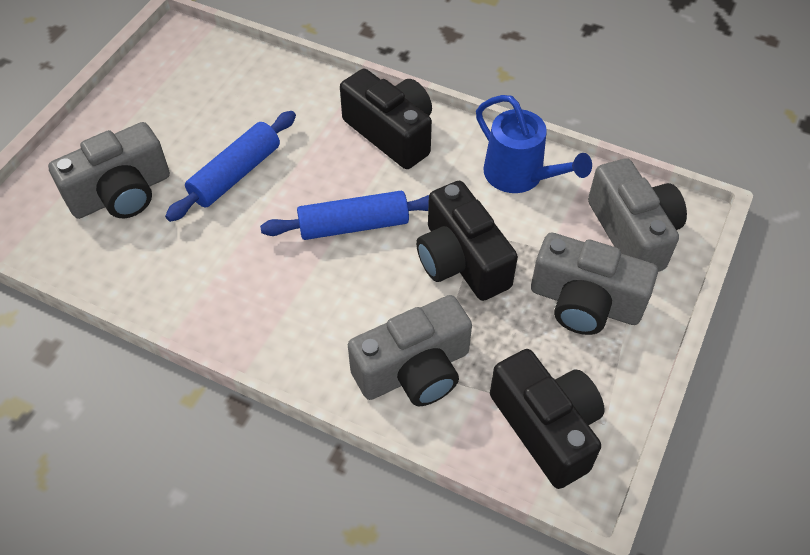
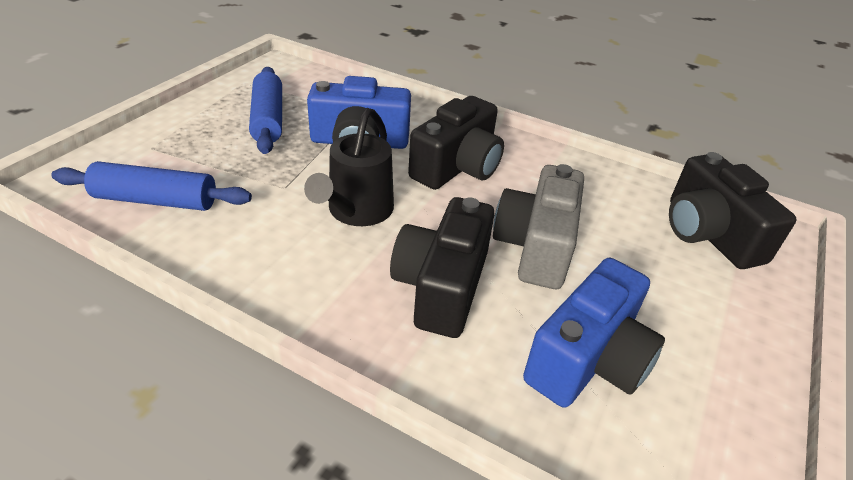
black watering can: none = 0 -> [304,108,394,226] = 1
blue camera: none = 0 -> [307,76,411,149] [523,258,665,408] = 2
blue watering can: [476,95,592,193] = 1 -> none = 0
grey camera: [48,122,170,219] [348,295,472,406] [531,233,658,335] [588,158,687,272] = 4 -> [493,164,584,289] = 1

